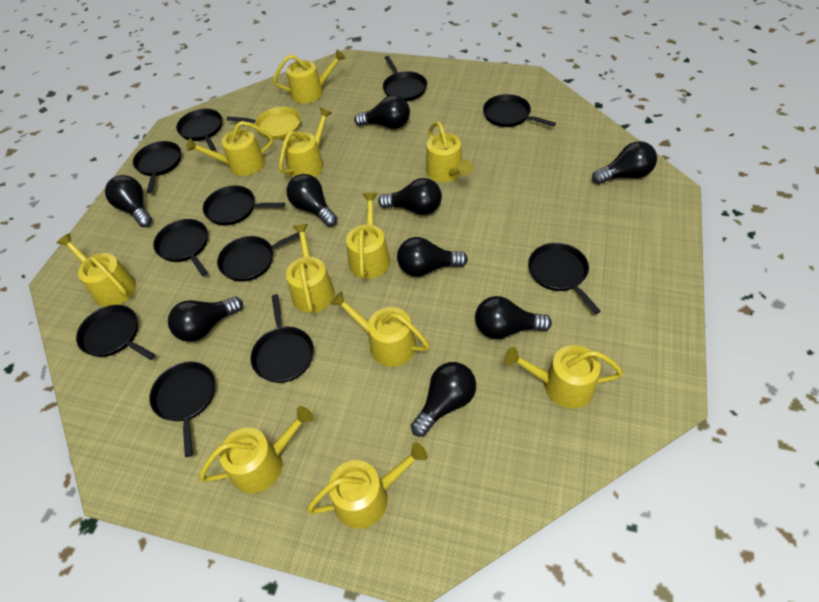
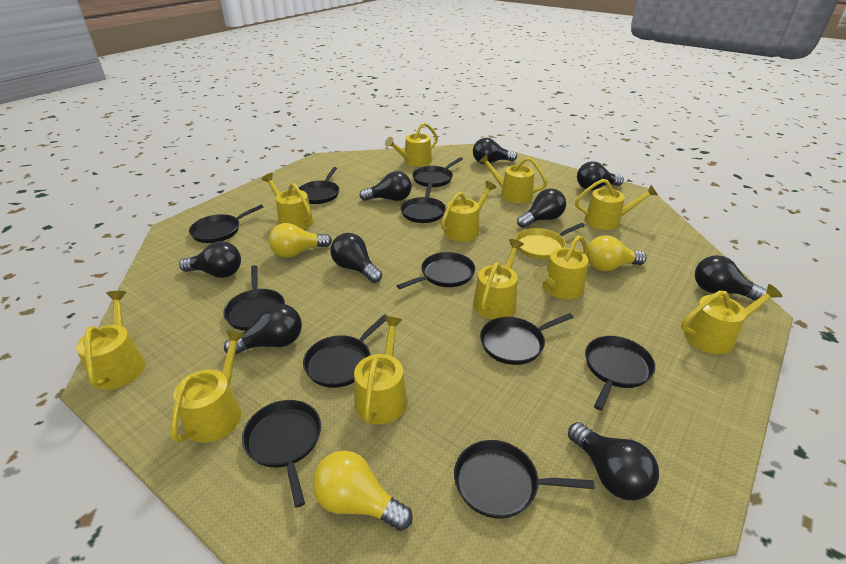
yellow light bulb: none = 0 -> [269,223,332,258] [313,451,413,531] [586,235,646,272] = 3

